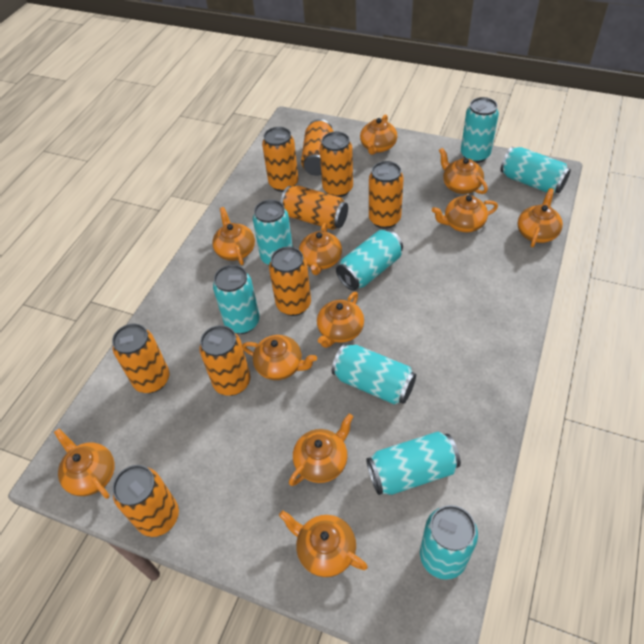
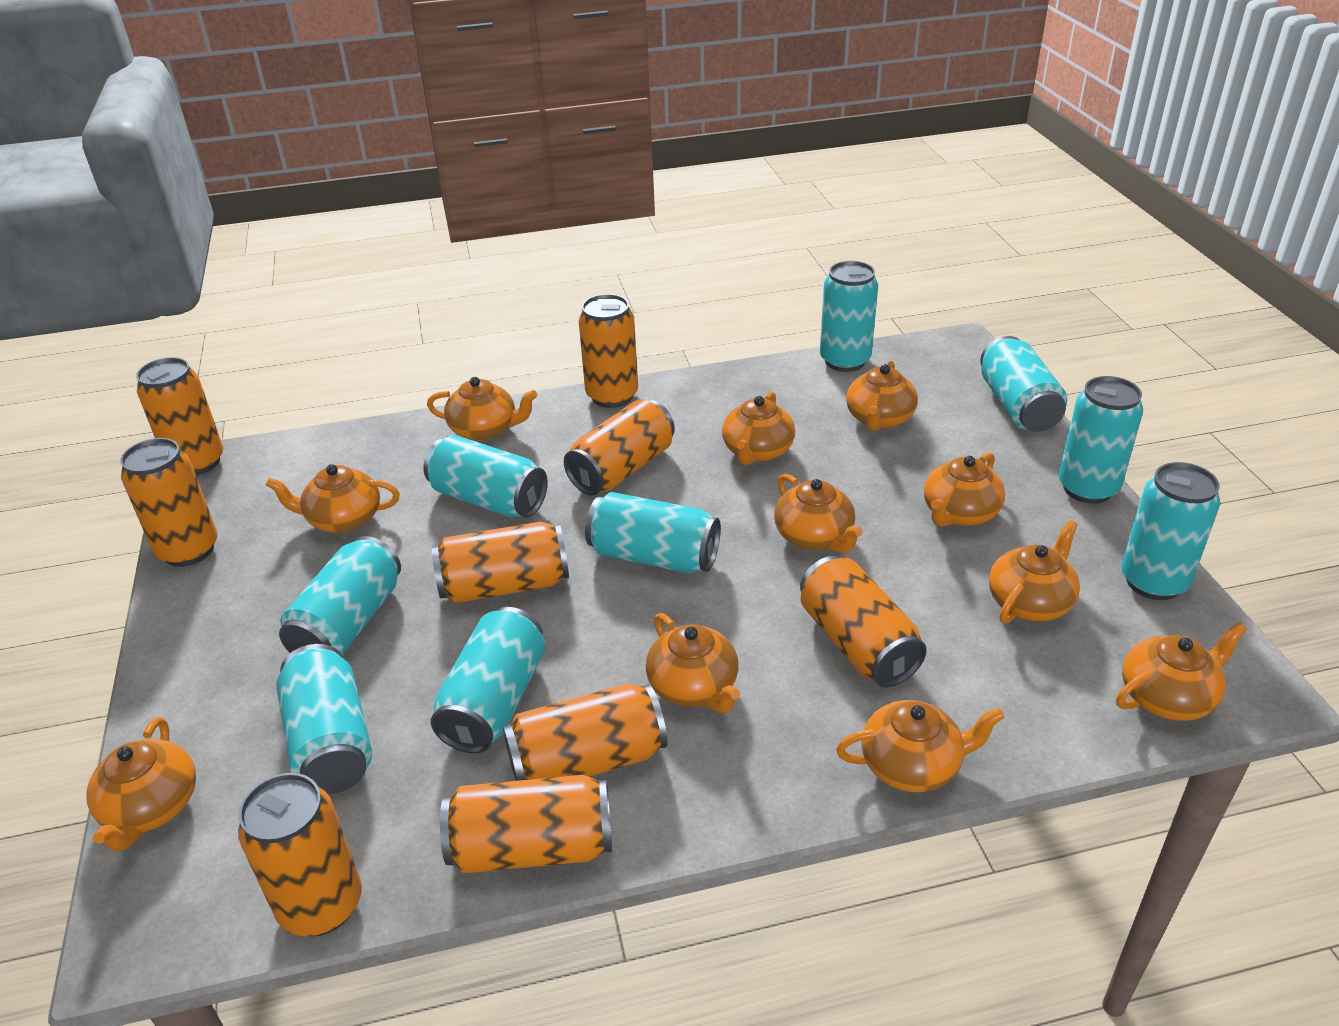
turquoise can: [213,265,260,334] [253,199,293,265] [332,344,416,405] [336,229,403,291] [366,431,461,495] [420,505,478,580] [461,97,499,163] [500,147,571,194] = 8 -> [276,644,372,794] [279,536,401,655] [423,435,548,518] [431,607,545,753] [585,492,721,574] [820,261,878,372] [980,336,1067,432] [1059,376,1143,504] [1121,462,1220,600] = 9

